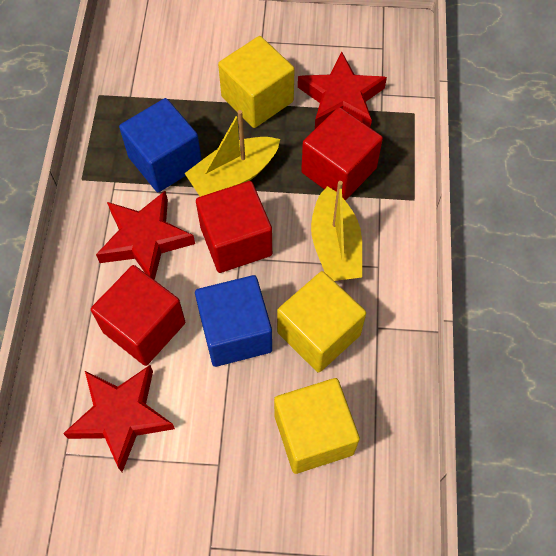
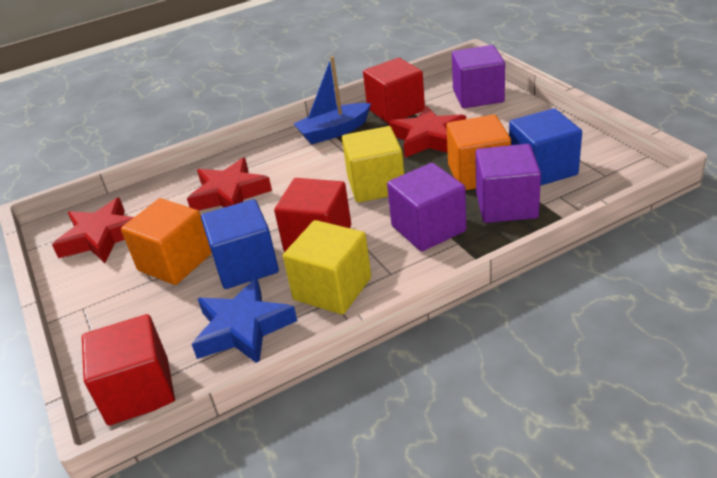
blue boat: none = 0 -> [294,56,371,144] = 1
blue star: none = 0 -> [192,277,297,363] = 1
orange cube: none = 0 -> [121,198,212,285] [446,115,511,190] = 2
purple cube: none = 0 -> [387,163,466,252] [452,45,505,108] [475,144,541,223] = 3
yellow boat: [184,110,280,197] [311,181,362,281] = 2 -> none = 0
yellow cube: [218,36,295,128] [274,378,360,474] [277,271,366,373] = 3 -> [283,220,371,315] [342,126,404,203] = 2

